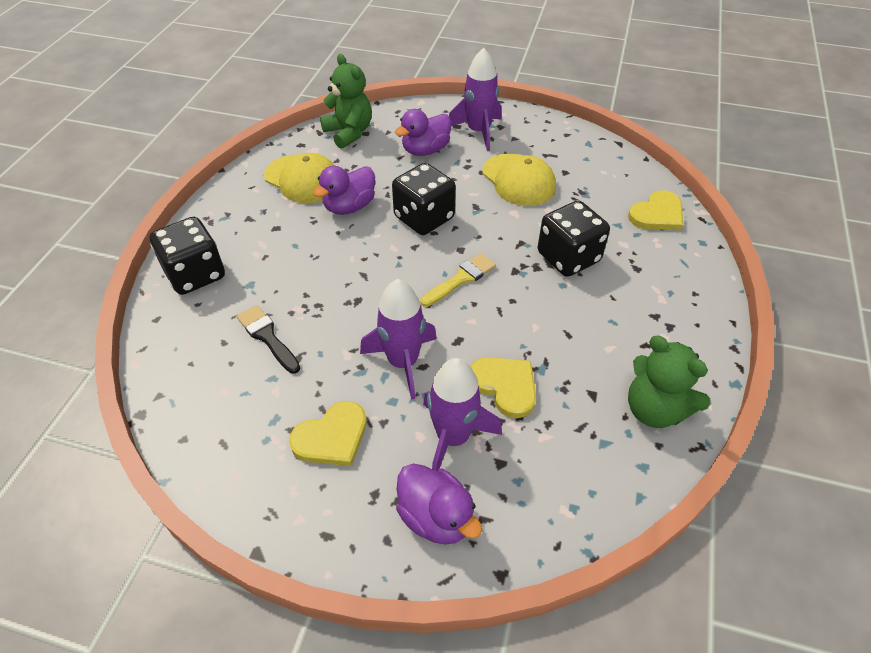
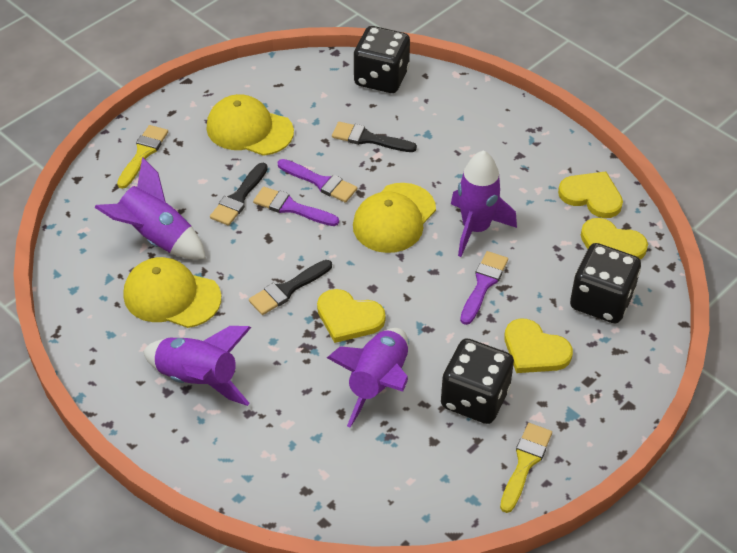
black brush: [237,305,300,374] = 1 -> [210,163,268,226] [249,260,332,315] [332,122,417,152] = 3
green teddy bear: [320,54,372,149] [628,336,710,428] = 2 -> none = 0
purple brush: none = 0 -> [253,187,339,226] [278,159,357,202] [460,251,508,325] = 3
purple duck: [313,166,375,215] [395,109,451,156] [396,463,482,545] = 3 -> none = 0
purple rocket: [360,279,437,400] [423,358,502,471] [449,48,502,151] = 3 -> [94,157,206,260] [143,326,251,406] [327,328,408,428] [451,150,517,257] = 4
yellow brush: [421,253,496,307] = 1 -> [117,125,168,189] [500,423,552,513] = 2
yellow cap: [264,153,335,203] [482,153,556,206] = 2 -> [123,257,221,328] [207,94,294,156] [353,183,436,253] = 3
yellow heart: [289,401,367,466] [471,357,536,418] [628,190,683,230] = 3 -> [317,289,386,343] [504,319,573,373] [558,171,623,218] [581,218,648,259] = 4

